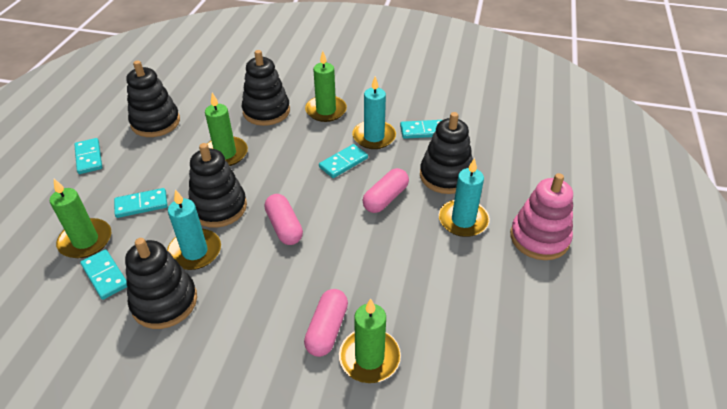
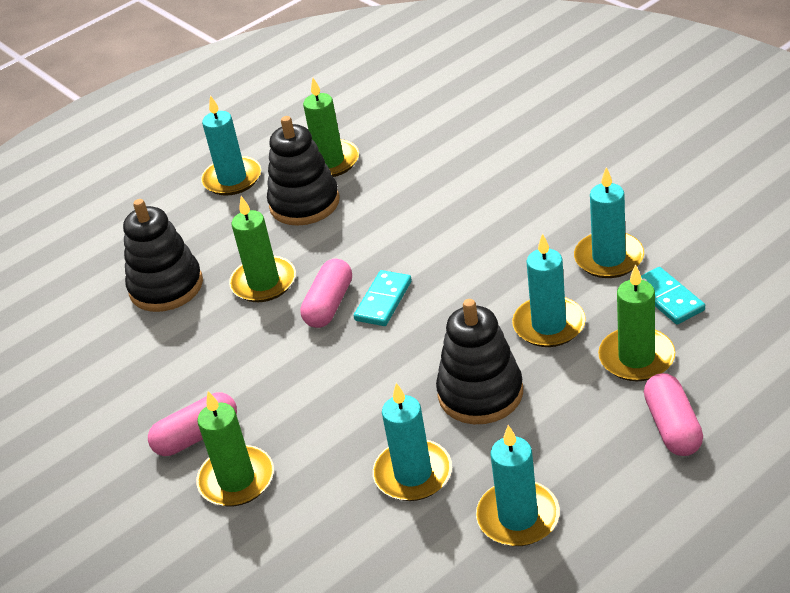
black stacking toy: [125,238,197,329] [126,60,180,137] [189,143,247,228] [242,50,290,126] [420,112,473,194] = 5 -> [123,199,203,312] [267,116,340,226] [436,299,523,424] = 3
pink stacking toy: [510,173,573,260] = 1 -> none = 0
turquoise candle: [167,189,221,270] [352,76,396,149] [439,158,490,237] = 3 -> [201,95,261,196] [373,383,452,501] [476,425,560,546] [512,233,586,347] [574,167,644,278] = 5
turquoise domino: [74,138,102,174] [80,249,127,300] [114,188,168,218] [319,144,368,178] [400,120,442,139] = 5 -> [354,270,412,326] [641,267,705,324] = 2

